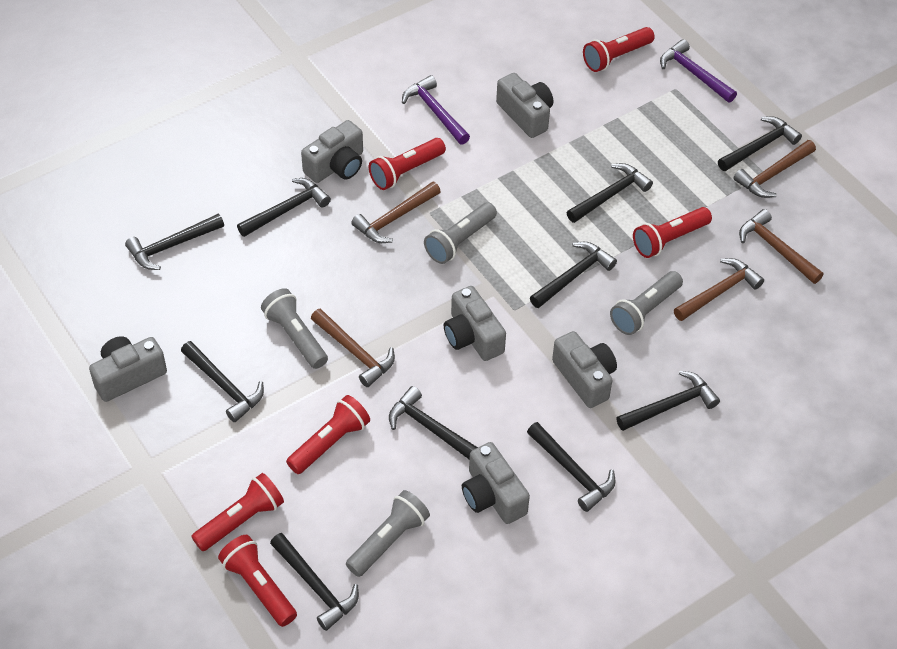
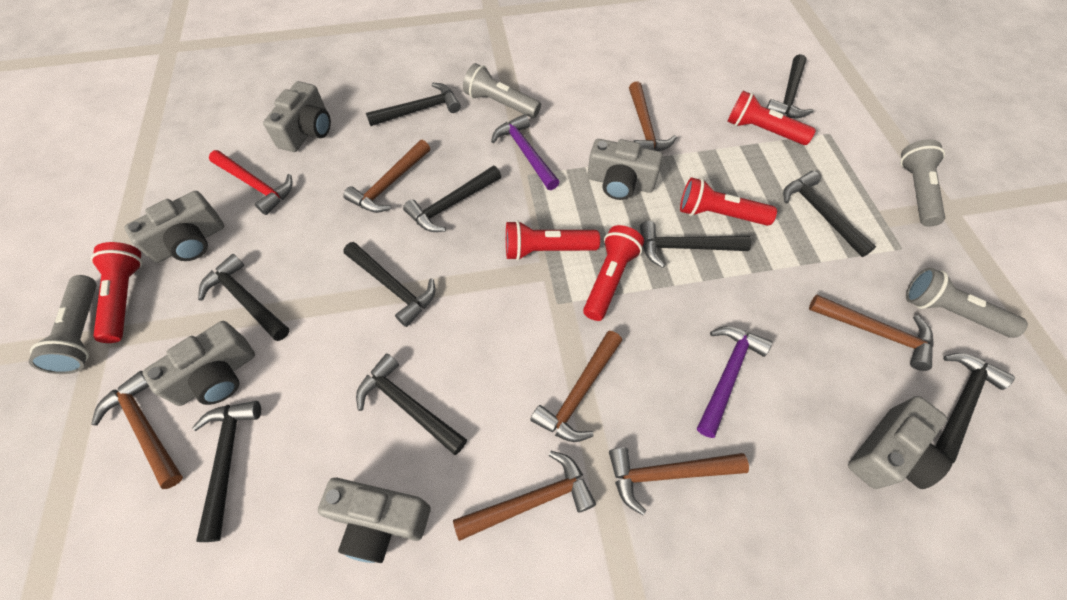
brown hammer: [311,308,395,387] [351,182,441,243] [674,258,764,321] [733,140,816,198] [739,209,823,284] = 5 -> [91,371,183,489] [343,140,430,213] [453,451,596,541] [530,331,622,442] [609,447,749,515] [629,82,677,151] [809,295,934,371] = 7
red flashlight: [191,473,284,551] [218,535,297,627] [286,395,370,474] [369,138,446,190] [583,27,655,72] [633,207,712,258] = 6 -> [91,242,142,343] [506,220,600,261] [583,225,644,321] [680,177,777,226] [727,91,816,145] = 5
red hammer: none = 0 -> [209,150,293,215] = 1

